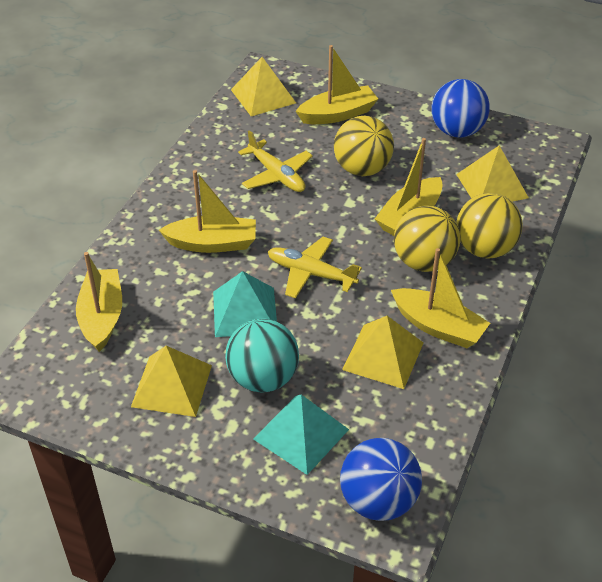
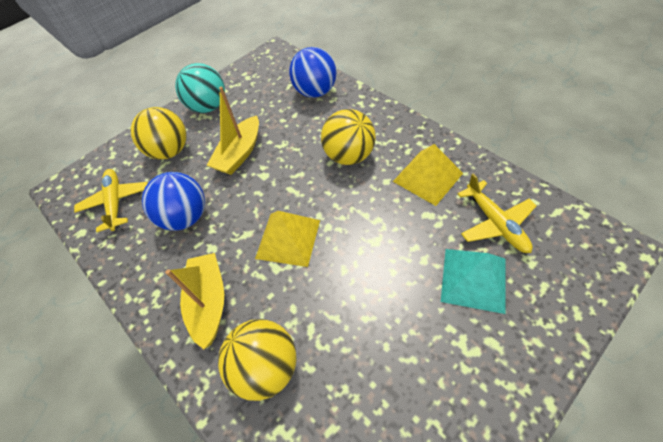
turquoise pyramid: [213,271,277,337] [253,395,349,475] = 2 -> [441,249,506,314] = 1
yellow boat: [76,252,122,352] [159,170,256,253] [296,45,378,124] [375,138,443,236] [391,248,490,348] = 5 -> [165,253,224,349] [207,86,259,175] = 2
yellow pyramid: [131,346,212,417] [231,57,296,116] [342,316,423,389] [456,145,529,202] = 4 -> [255,211,320,267] [393,144,463,206] = 2

